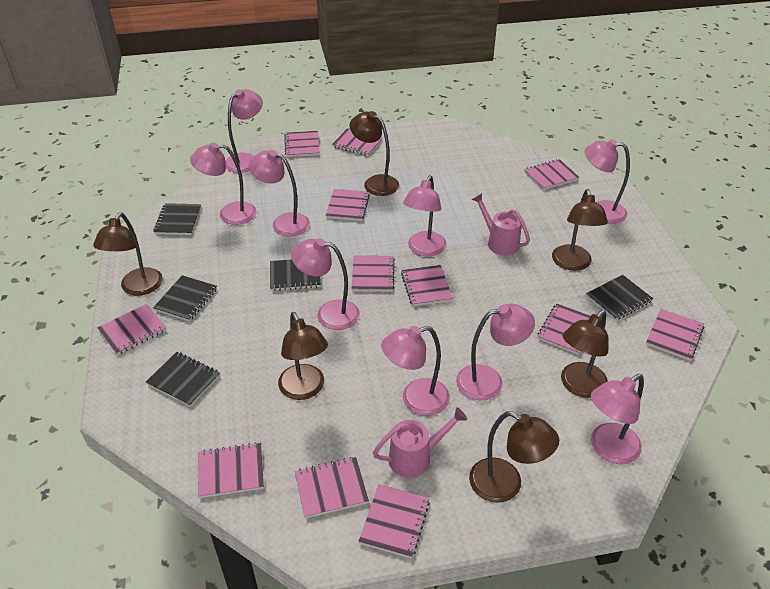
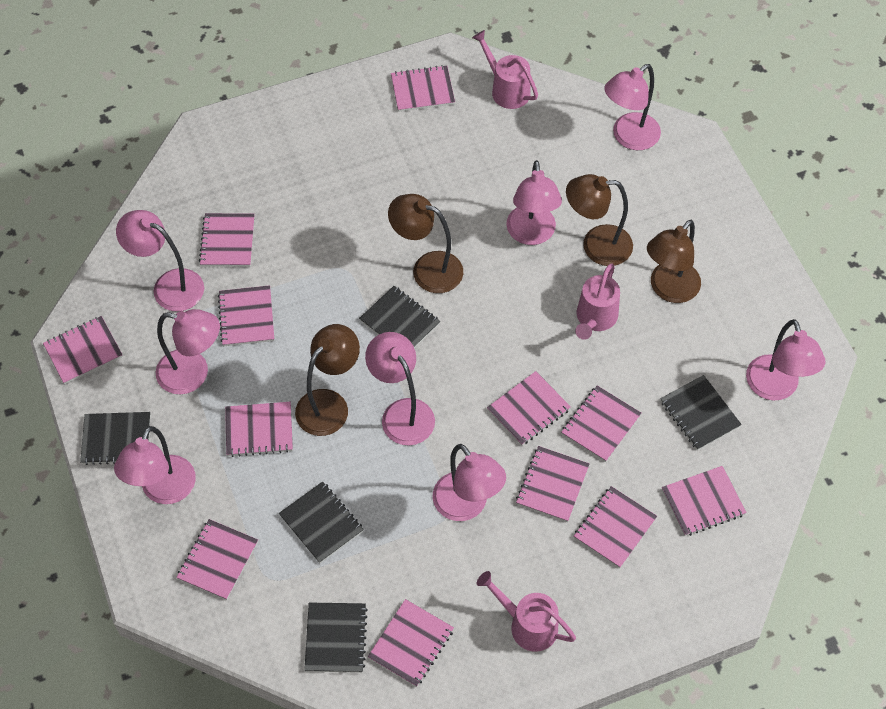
brown lamp: [93,212,163,296] [278,312,328,400] [350,111,399,196] [469,411,559,503] [552,189,608,271] [561,310,609,398] = 6 -> [295,324,360,436] [388,194,463,293] [566,174,633,266] [647,220,701,303] = 4
pink lamp: [190,142,257,225] [225,89,263,173] [249,150,310,236] [291,238,360,330] [381,326,450,416] [403,175,447,256] [456,304,535,400] [584,139,630,224] [591,374,644,464] = 9 -> [114,426,196,504] [116,210,204,311] [156,309,220,394] [365,332,435,445] [433,444,506,521] [506,160,562,245] [604,64,661,150] [746,319,825,401] = 8
pink watering can: [373,407,467,478] [472,194,530,256] = 2 -> [472,30,538,109] [477,571,576,652] [575,264,620,340] = 3

